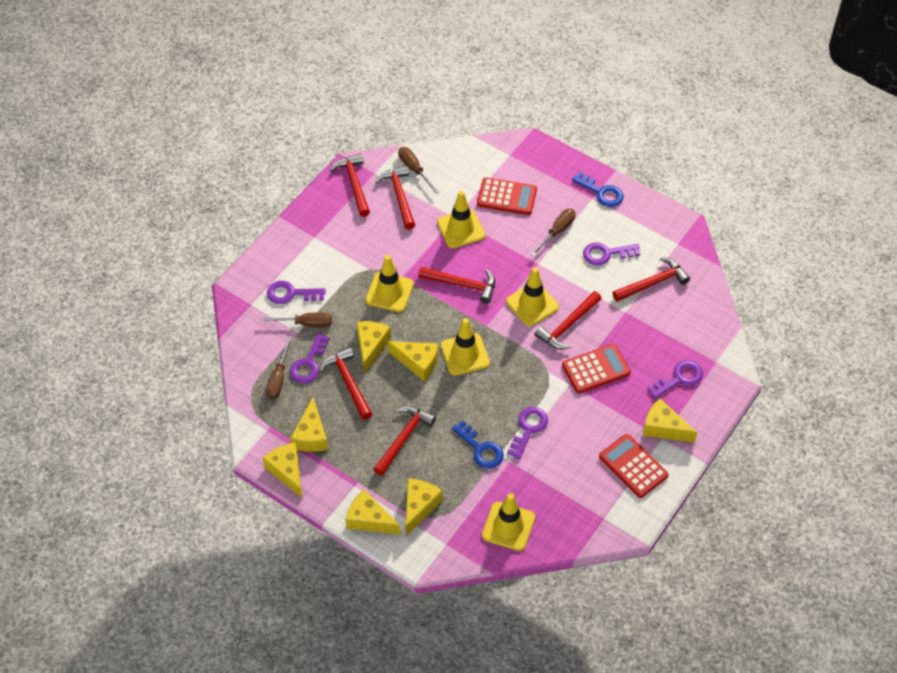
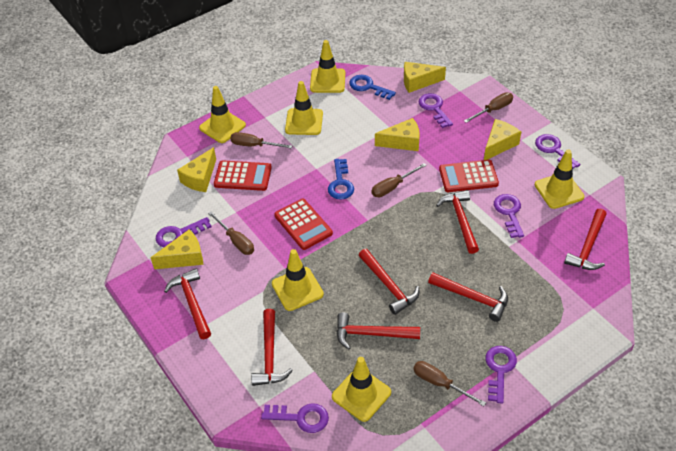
brown screwdriver: [260,312,332,327] [266,336,292,399] [398,147,439,194] [531,209,576,256] = 4 -> [208,211,254,255] [230,132,292,149] [372,163,427,197] [413,361,486,406] [464,92,513,123] = 5
purple key: [267,281,326,304] [290,333,330,384] [507,407,548,459] [583,242,640,265] [647,360,703,399] = 5 -> [156,217,212,248] [261,403,329,433] [418,93,453,128] [485,346,517,404] [494,194,524,238] [535,134,580,169] = 6
yellow cheese: [263,442,302,498] [290,397,328,452] [346,490,400,535] [357,321,391,374] [387,341,438,381] [406,478,443,536] [643,399,697,443] = 7 -> [151,230,203,269] [177,147,216,192] [375,118,420,151] [404,62,446,93] [484,119,521,160] = 5
yellow traffic cone: [365,255,414,312] [437,191,485,248] [441,318,490,376] [482,493,535,551] [506,267,559,326] = 5 -> [199,86,246,143] [272,249,324,311] [285,81,323,135] [310,40,345,93] [332,357,391,422] [535,150,584,209] = 6

